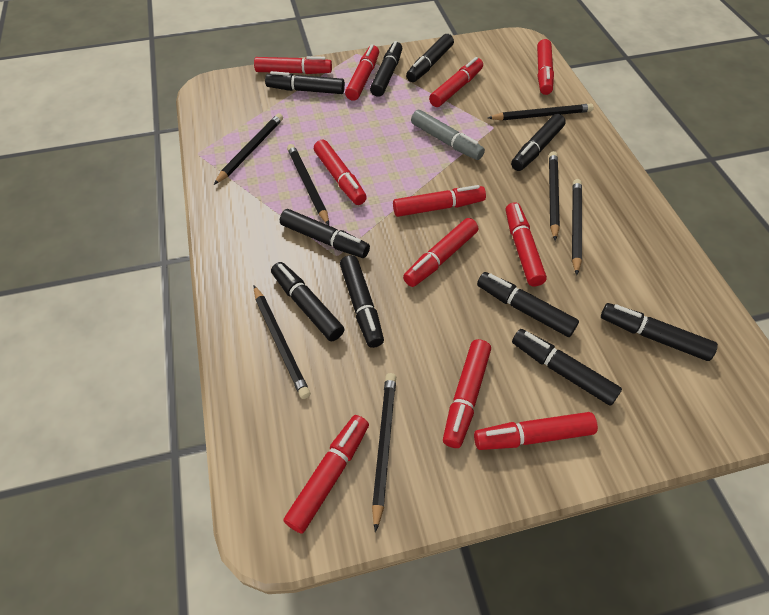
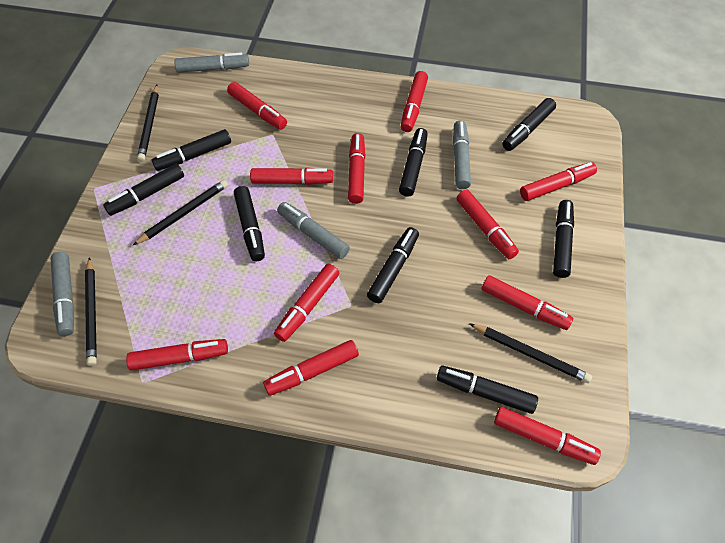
black marker: [265,71,345,94] [271,262,345,341] [280,209,370,258] [340,255,384,348] [370,41,403,97] [406,34,454,82] [477,272,579,337] [511,114,566,171] [512,329,622,406] [601,303,718,361] = 10 -> [103,164,184,216] [151,129,231,171] [234,186,265,261] [367,227,419,303] [399,128,428,197] [436,365,538,414] [502,98,556,151] [553,200,574,278] = 8
black pencil: [214,113,283,185] [254,285,310,399] [287,144,329,225] [372,373,396,532] [488,104,594,120] [549,151,560,241] [572,179,582,275] = 7 -> [85,257,97,366] [133,180,228,245] [137,85,159,162] [469,323,592,383] = 4
grey marker: [411,110,485,160] = 1 -> [50,252,74,336] [175,53,249,73] [277,202,350,259] [453,120,471,189] = 4

